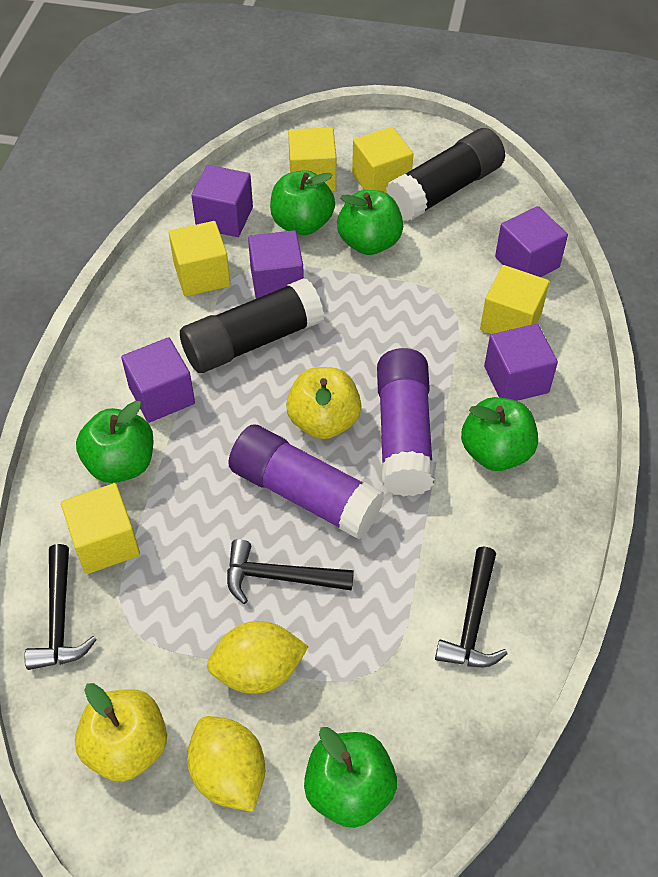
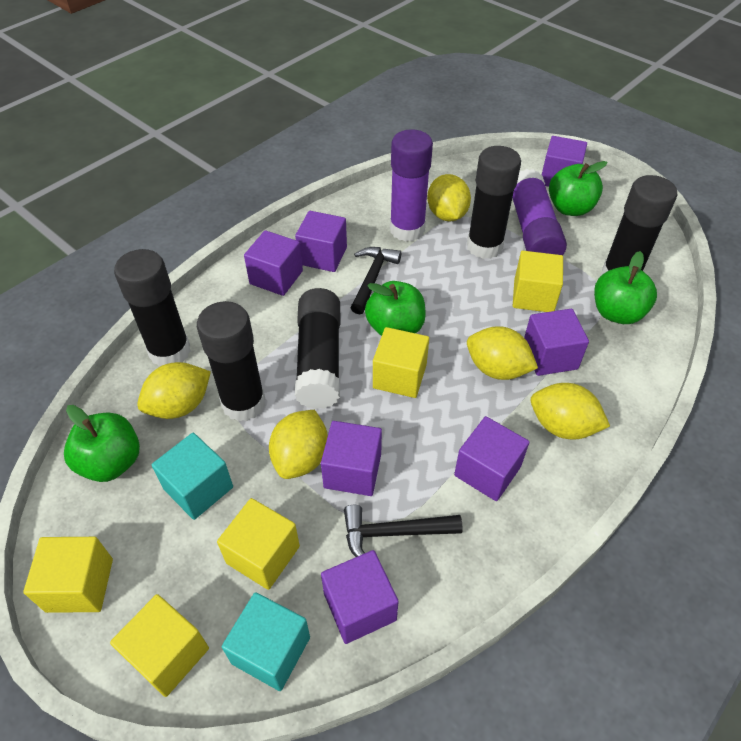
black glue stick: [180,278,324,373] [386,128,505,221] = 2 -> [114,249,191,367] [197,301,265,422] [295,288,340,409] [467,146,521,259] [601,175,677,275] = 5
black hammer: [24,544,97,670] [227,539,354,604] [435,546,507,667] = 3 -> [344,505,463,557] [350,247,401,314] = 2
green apple: [76,401,154,483] [270,170,335,235] [304,727,397,828] [337,190,403,255] [461,397,538,471] = 5 -> [64,405,140,482] [365,281,426,336] [549,161,608,216] [594,251,657,324] = 4
purple cube: [121,337,195,423] [191,165,253,237] [248,230,304,299] [484,324,558,401] [495,206,568,277] = 5 -> [244,230,303,296] [295,211,347,272] [321,421,382,496] [321,550,399,644] [454,416,529,501] [524,309,589,376] [542,136,587,187] = 7
turquoise cube: none = 0 -> [152,433,233,520] [222,592,310,691] = 2
yellow apple: [75,683,167,782] [286,367,361,439] = 2 -> none = 0
yellow lemon: [187,716,265,812] [207,621,309,694] = 2 -> [137,362,211,419] [269,410,328,479] [427,174,471,221] [467,326,538,380] [531,383,610,439] = 5

